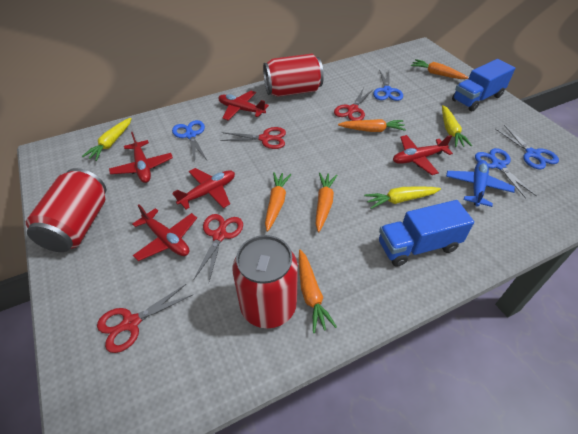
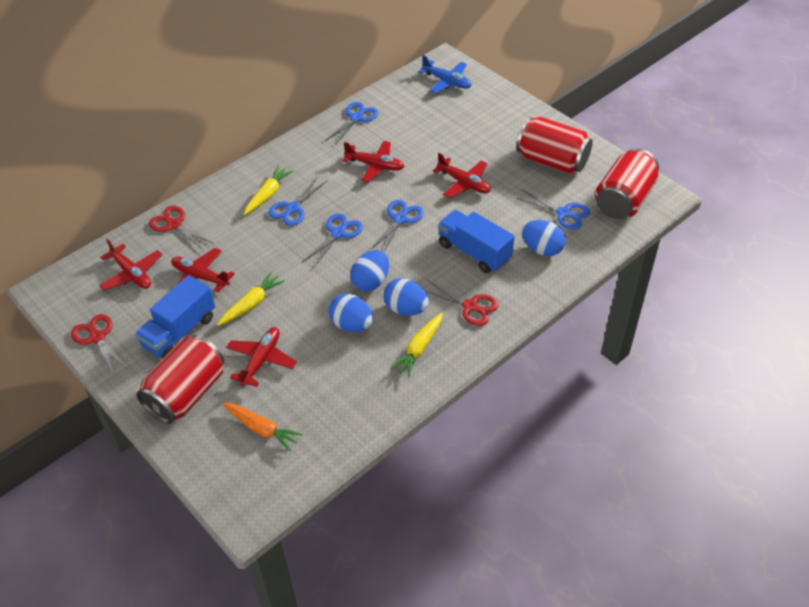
blue egg: none = 0 -> [329,294,373,332] [350,250,389,291] [384,278,429,316] [522,220,566,256] = 4
blue scissors: [172,120,207,161] [373,69,403,101] [475,148,537,199] [495,125,559,169] = 4 -> [268,176,328,226] [303,213,363,267] [325,102,378,145] [371,200,424,252] [516,189,590,230] = 5
orange carrot: [265,172,291,232] [299,250,337,333] [316,173,337,232] [338,119,406,132] [411,59,469,79] = 5 -> [222,402,303,451] = 1
red scissors: [97,284,192,353] [193,214,243,281] [220,127,286,149] [334,89,373,121] = 4 -> [71,314,129,375] [149,206,214,250] [425,279,499,326] = 3

